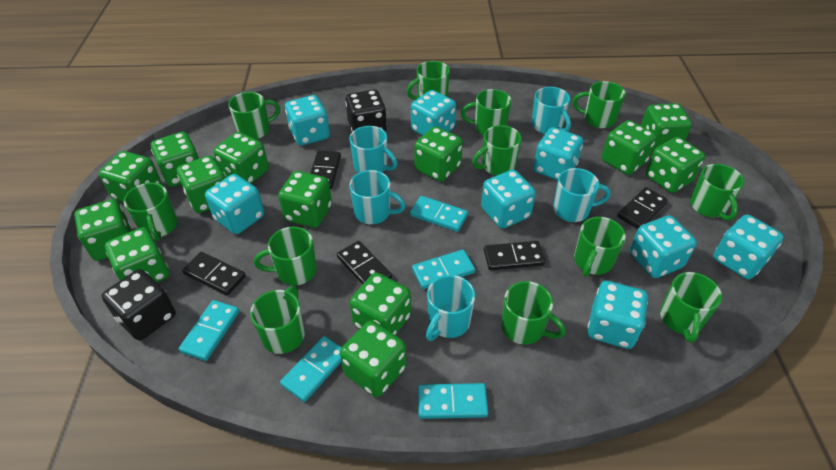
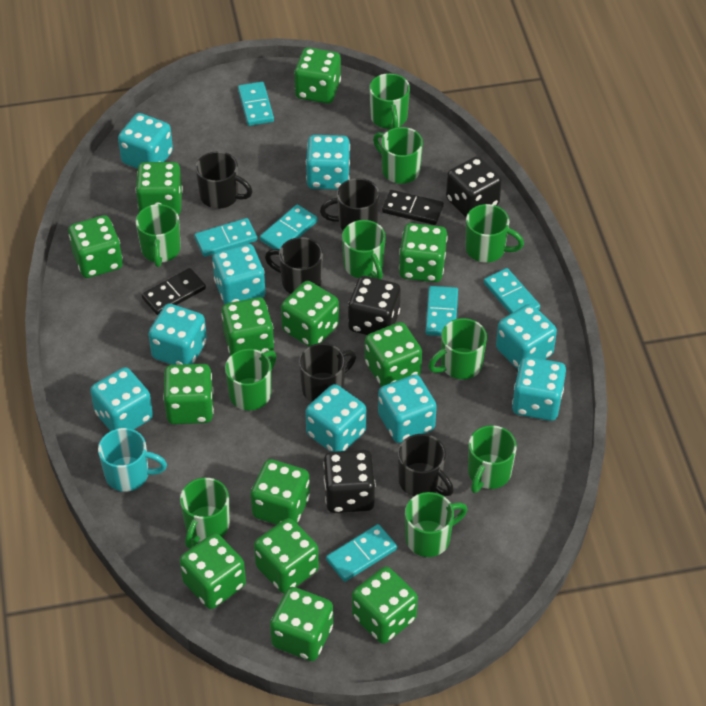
black dice: [102,269,176,341] [345,89,387,132] = 2 -> [323,450,376,513] [348,276,401,335] [446,156,502,218] = 3
black domino: [182,252,246,296] [310,151,341,189] [337,241,392,285] [484,241,545,270] [617,187,668,229] = 5 -> [142,268,206,315] [382,190,444,225] = 2
black mug: none = 0 -> [195,151,253,209] [265,237,323,294] [299,343,356,402] [320,178,380,230] [398,434,454,496] = 5
green mug: [124,183,177,241] [228,92,280,139] [250,286,305,354] [254,227,317,286] [406,61,450,100] [461,89,511,135] [472,125,522,176] [501,281,566,345] [573,81,625,128] [574,217,626,277] [660,272,722,343] [690,164,744,221] = 12 -> [136,204,181,267] [180,478,230,549] [225,349,277,411] [342,220,386,280] [369,73,410,129] [373,127,423,184] [405,492,467,557] [428,318,487,379] [466,204,524,263] [468,425,517,493] = 10
turquoise dice: [205,174,264,234] [285,95,330,146] [411,90,456,136] [481,170,536,229] [533,127,583,180] [587,281,648,349] [630,215,697,278] [713,214,784,279] = 8 -> [90,367,153,431] [118,113,173,169] [148,304,207,365] [212,244,265,304] [305,384,366,452] [306,135,350,190] [378,374,437,443] [496,304,557,369] [512,357,566,421] = 9
turquoise domino: [179,300,239,361] [280,336,342,402] [410,196,468,232] [412,250,475,289] [418,383,488,419] = 5 -> [194,218,257,257] [238,82,274,126] [260,205,318,249] [326,524,397,582] [425,286,458,336] [484,268,540,314] = 6
turquoise mug: [349,170,406,224] [350,126,398,173] [426,275,475,341] [531,87,571,134] [553,168,611,222] = 5 -> [98,428,167,492] = 1

